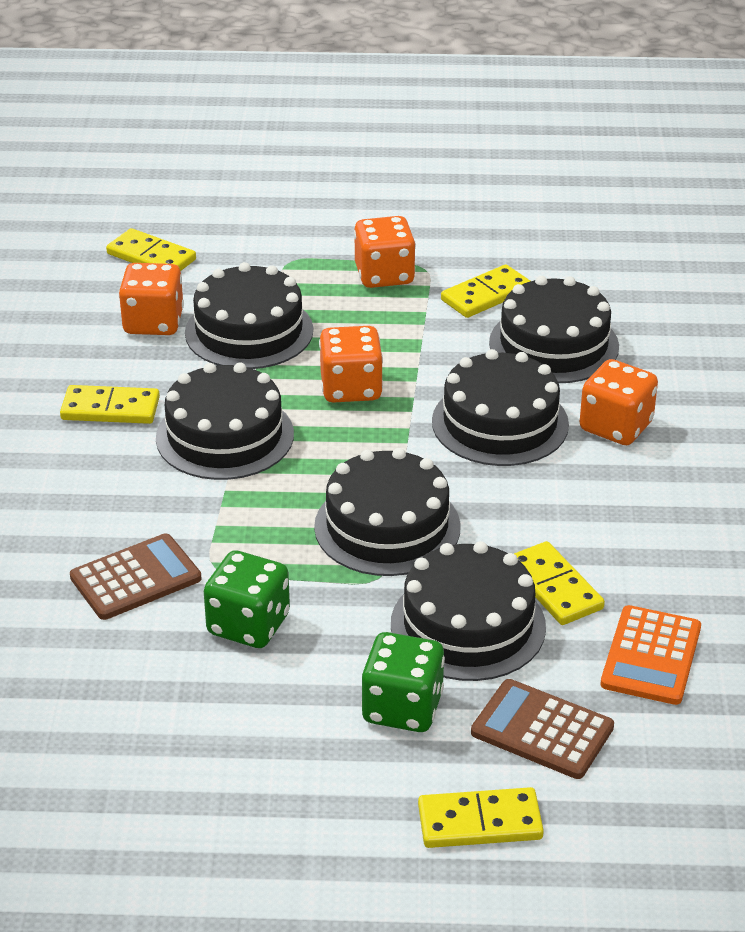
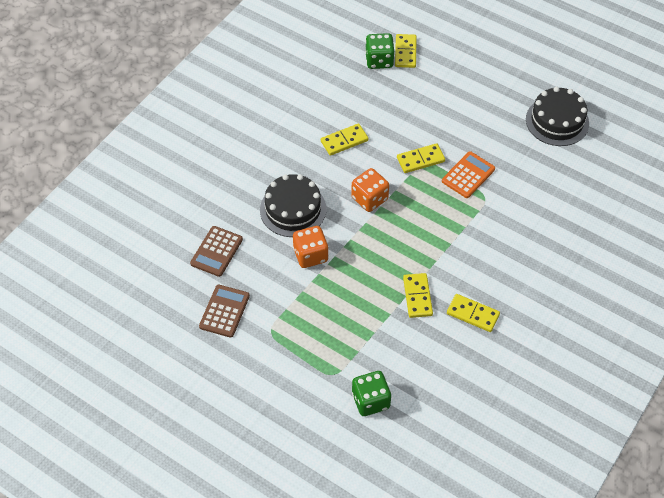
black cake: [156,363,294,480] [185,262,313,369] [314,448,460,576] [391,541,546,681] [432,349,569,466] [489,276,619,383] = 6 -> [260,174,326,237] [526,87,589,146] = 2
orange dice: [119,263,184,335] [319,326,383,403] [354,216,416,288] [580,359,658,445] = 4 -> [293,226,328,268] [351,168,389,212] = 2

